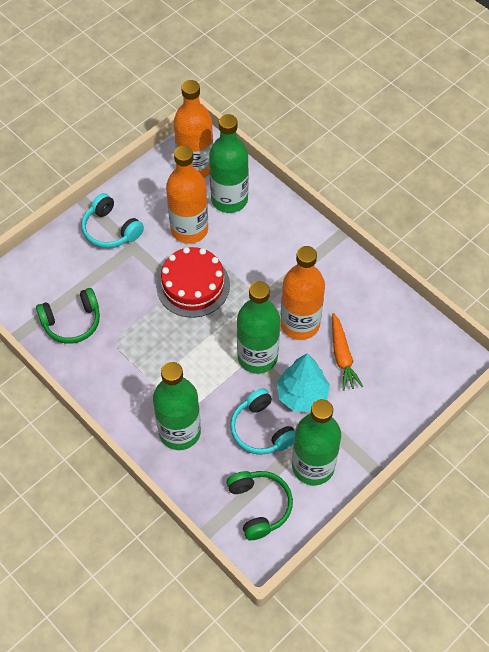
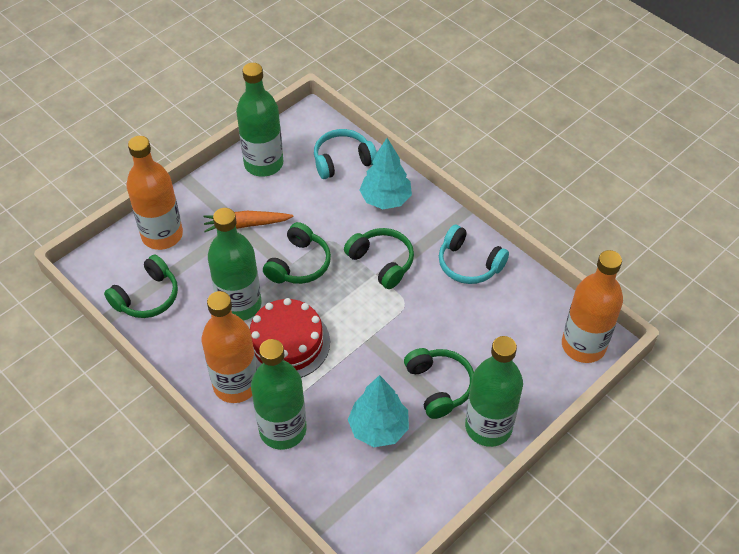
green headphones: [36,288,100,344] [227,471,293,540] = 2 -> [104,255,178,318] [263,222,331,284] [344,228,414,289] [404,348,474,419] = 4
turquoise tree: [277,353,330,412] = 1 -> [348,375,409,447] [360,138,412,209] = 2

